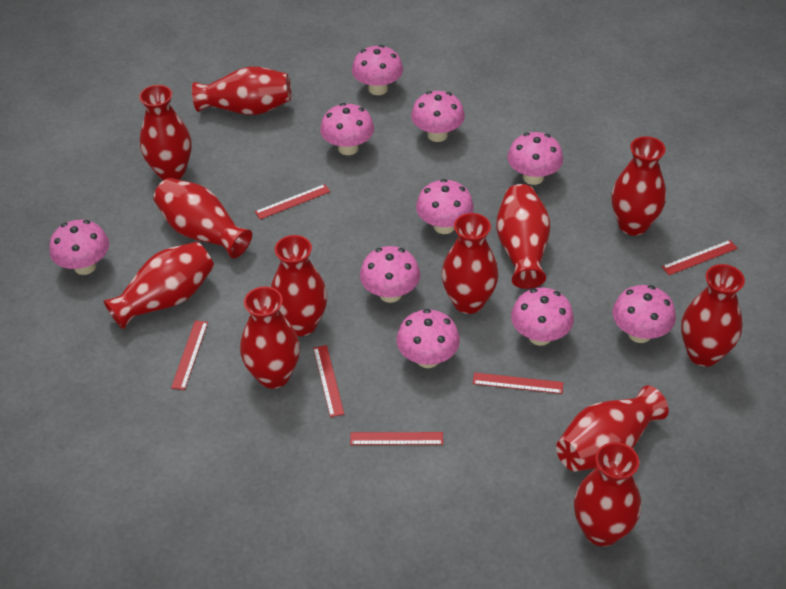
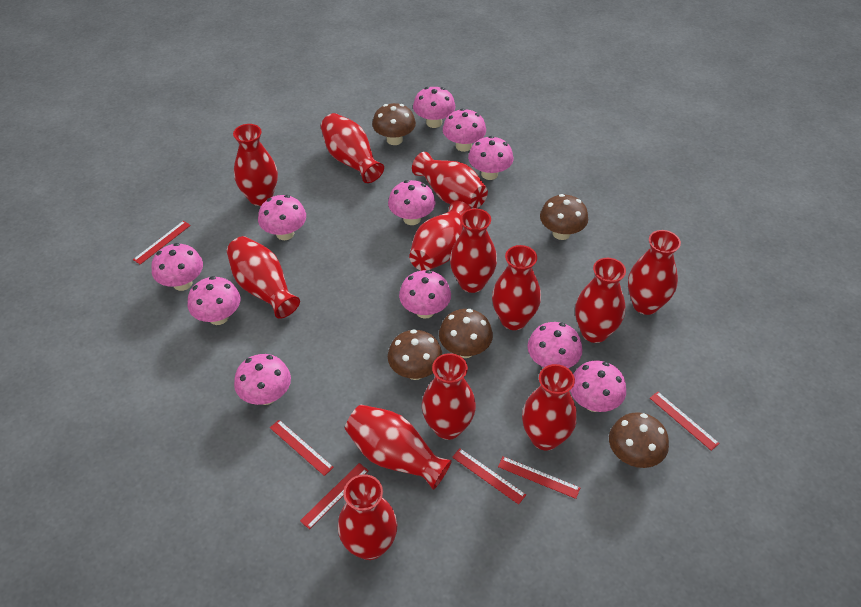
brown mushroom: none = 0 -> [372,103,416,145] [388,329,443,380] [439,309,493,358] [540,194,588,240] [609,412,669,468] = 5
pink mushroom: [49,220,109,275] [320,103,374,155] [352,45,403,95] [360,246,420,303] [396,309,460,368] [411,91,465,142] [416,179,474,234] [507,132,563,185] [511,288,574,346] [613,285,676,343] = 10 -> [152,243,203,291] [187,276,240,325] [234,354,291,405] [258,195,306,240] [388,180,436,225] [399,270,451,319] [413,87,456,128] [443,108,486,152] [468,136,513,180] [527,322,582,368] [570,361,626,412] = 11
red vase: [103,242,214,330] [139,85,191,180] [153,178,252,258] [192,67,292,115] [240,286,300,389] [271,235,327,336] [442,213,498,314] [496,184,550,289] [556,385,669,471] [574,442,641,547] [612,136,666,236] [681,264,745,367] = 12 -> [227,236,300,319] [233,124,278,206] [321,113,384,183] [338,474,398,560] [345,404,452,490] [409,201,471,271] [412,152,488,208] [422,353,476,440] [450,208,497,293] [492,245,541,330] [522,364,577,451] [575,258,626,343] [628,230,681,315] = 13

